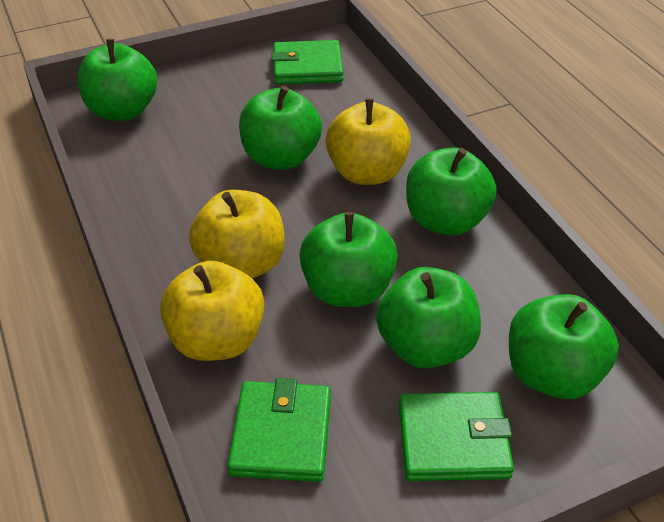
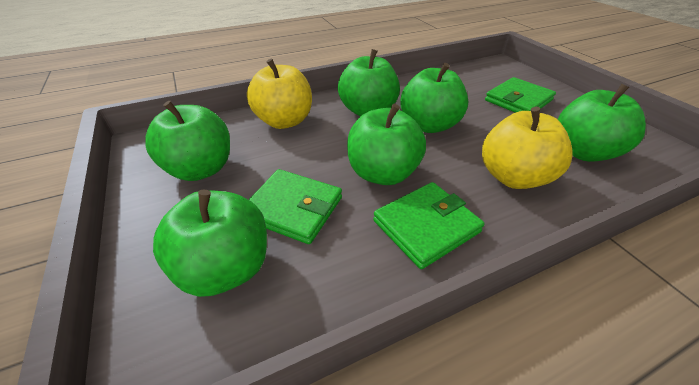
yellow apple: [160,261,264,361] [189,190,285,278] [326,98,411,185] = 3 -> [247,58,312,129] [482,107,573,189] = 2

